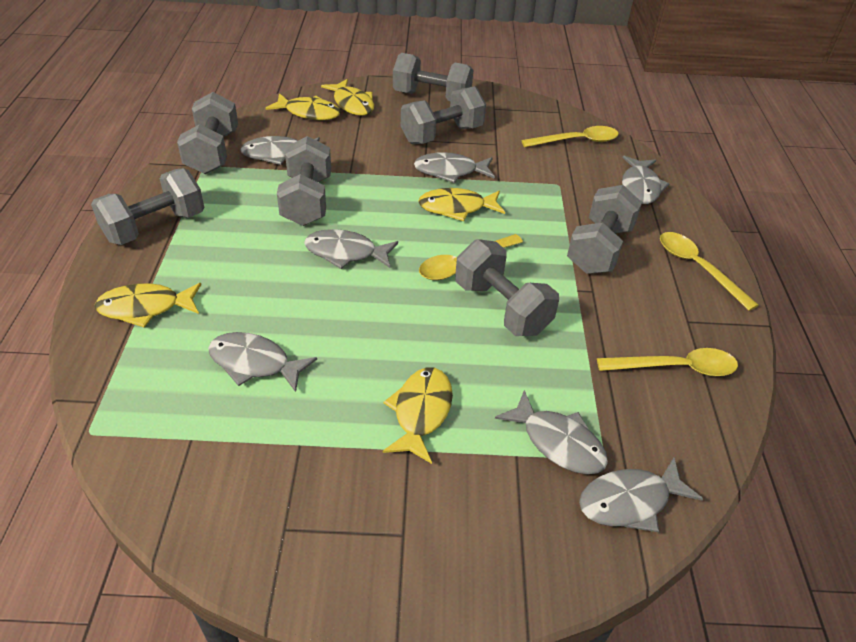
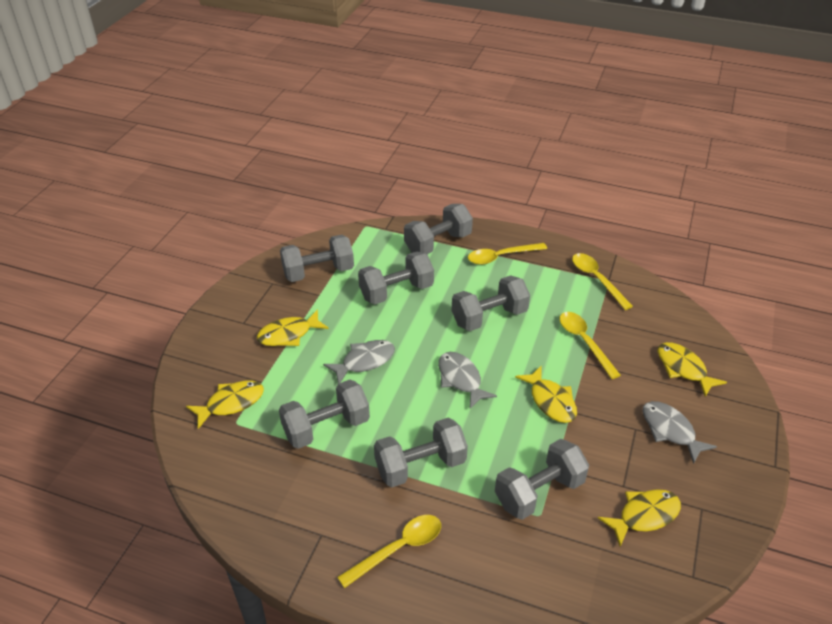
grey fish: [208,332,317,392] [240,136,320,165] [304,229,398,269] [414,152,495,183] [495,390,608,474] [579,458,703,532] [622,156,670,204] = 7 -> [323,340,395,384] [438,352,497,409] [643,401,717,464] = 3

